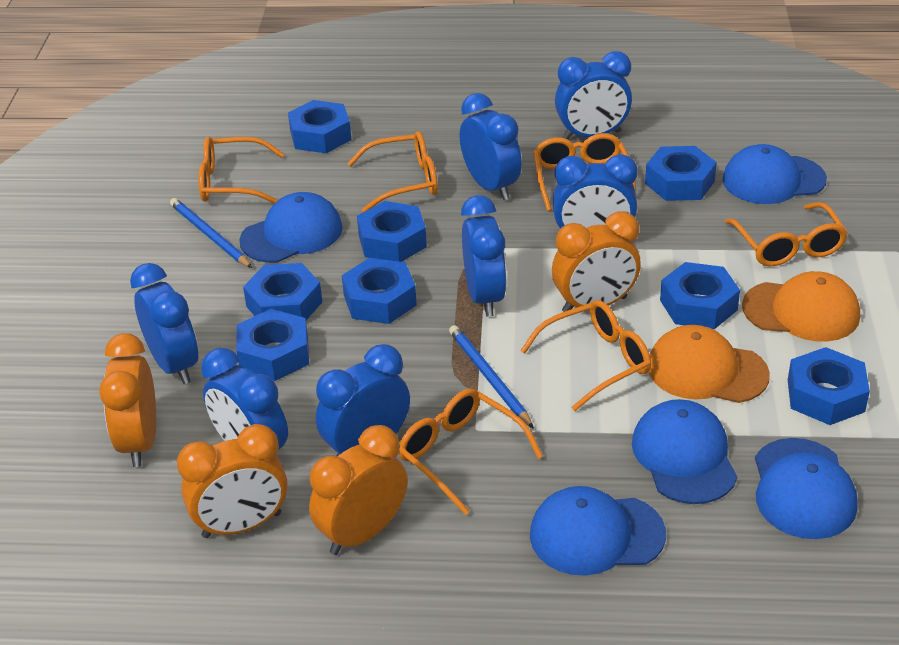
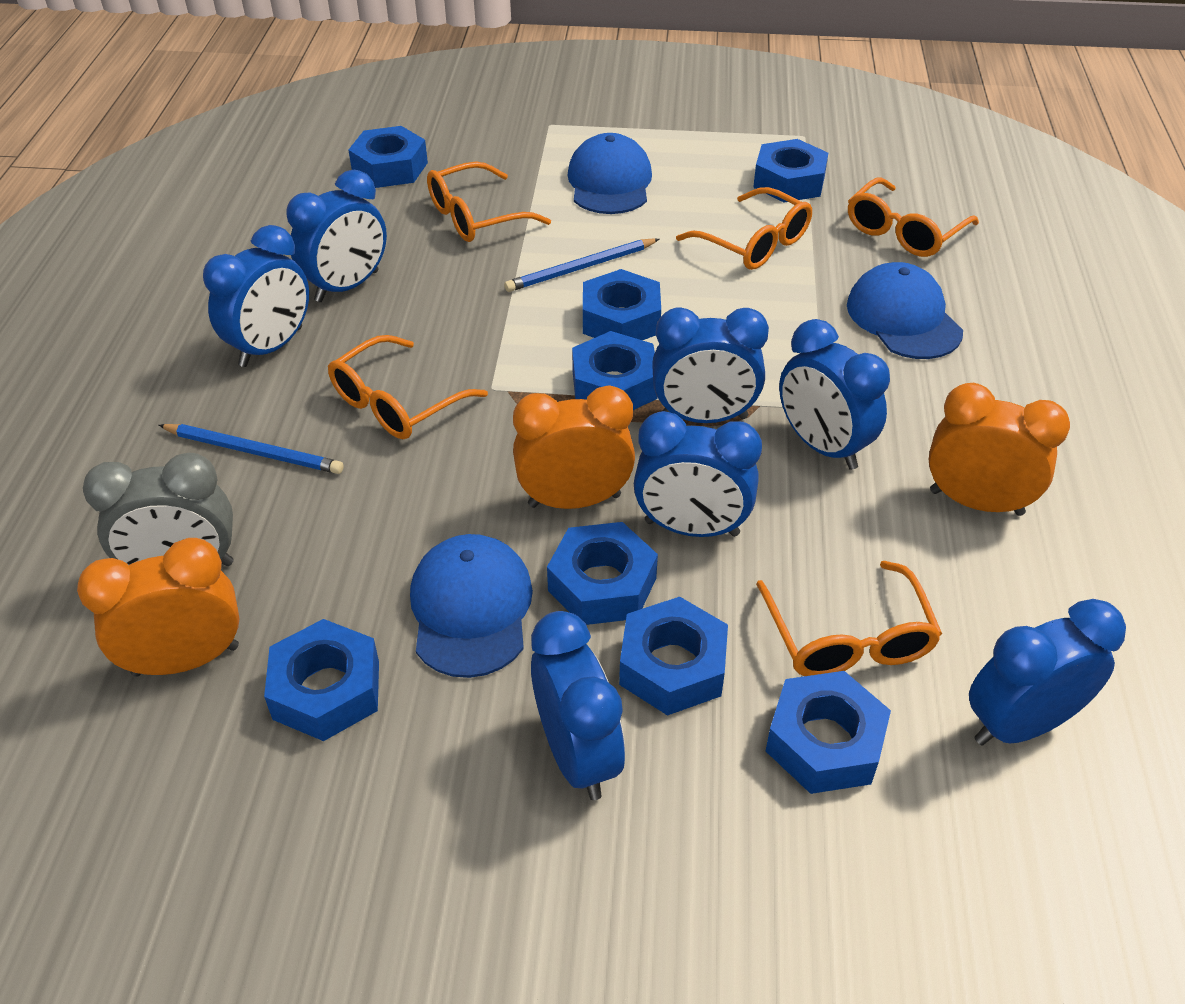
blue cap: [239,192,343,263] [530,486,666,576] [632,399,737,504] [723,144,827,204] [755,438,858,539] = 5 -> [410,534,533,678] [567,133,652,214] [847,262,963,359] = 3
grey clock: none = 0 -> [83,452,234,566] = 1
orange cap: [649,325,770,403] [742,271,860,342] = 2 -> none = 0
orange clock: [99,333,156,467] [177,424,287,538] [309,425,408,555] [552,211,641,312] = 4 -> [77,538,240,677] [513,385,635,509] [928,383,1070,516] = 3
orange glasses: [199,136,284,204] [347,131,438,212] [399,388,543,515] [520,300,651,411] [533,133,636,211] [725,202,848,267] = 6 -> [328,335,488,439] [427,162,551,242] [676,187,812,270] [756,561,942,676] [848,178,979,257] = 5

